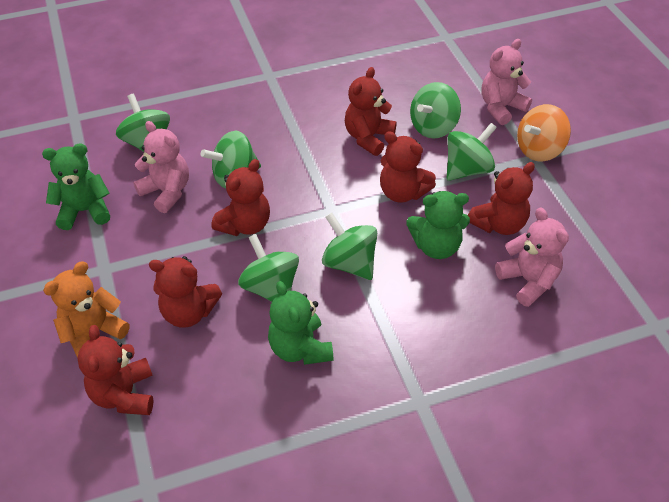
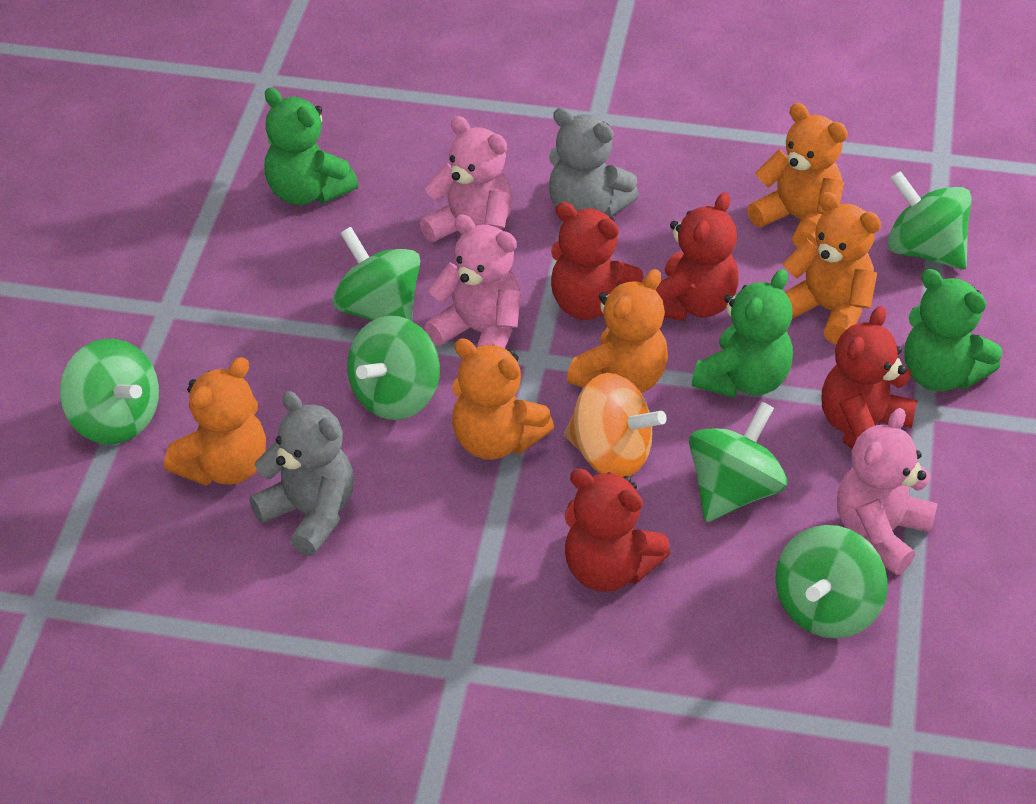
grey teddy bear: none = 0 -> [249,391,354,556] [549,107,639,217] = 2
orange teddy bear: [43,261,130,358] = 1 -> [164,357,266,486] [452,338,554,460] [567,269,668,393] [747,103,848,248] [783,192,881,344] = 5
red teddy bear: [78,325,153,415] [149,256,222,328] [211,159,270,236] [345,67,397,156] [380,131,436,203] [468,162,535,235] = 6 -> [551,202,644,320] [564,469,670,592] [655,192,738,321] [822,306,918,449] = 4

